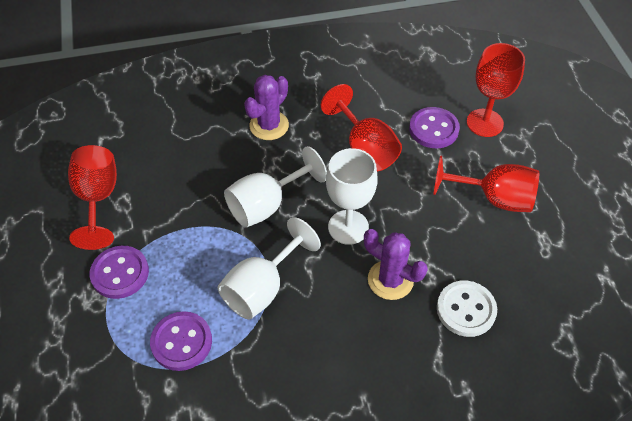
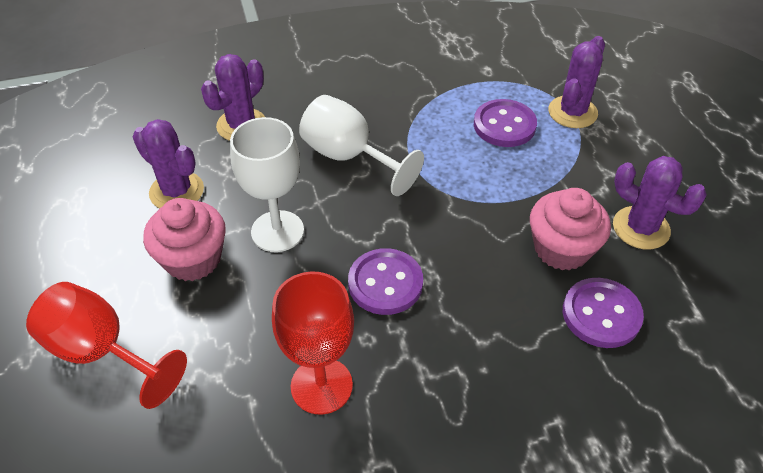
pink cupcake: none = 0 -> [143,198,226,281] [530,188,611,271] = 2
purple cactus: [244,75,289,140] [364,229,428,300] = 2 -> [133,119,204,208] [201,54,265,141] [548,36,605,128] [613,156,707,249] = 4
red goblet: [68,145,117,250] [321,84,402,172] [433,155,539,212] [467,43,525,137] = 4 -> [26,282,187,409] [272,272,354,415] = 2
white button: [437,280,497,337] = 1 -> none = 0
white goblet: [218,217,321,320] [224,146,327,228] [326,148,378,245] = 3 -> [230,117,304,252] [299,95,424,196] = 2

